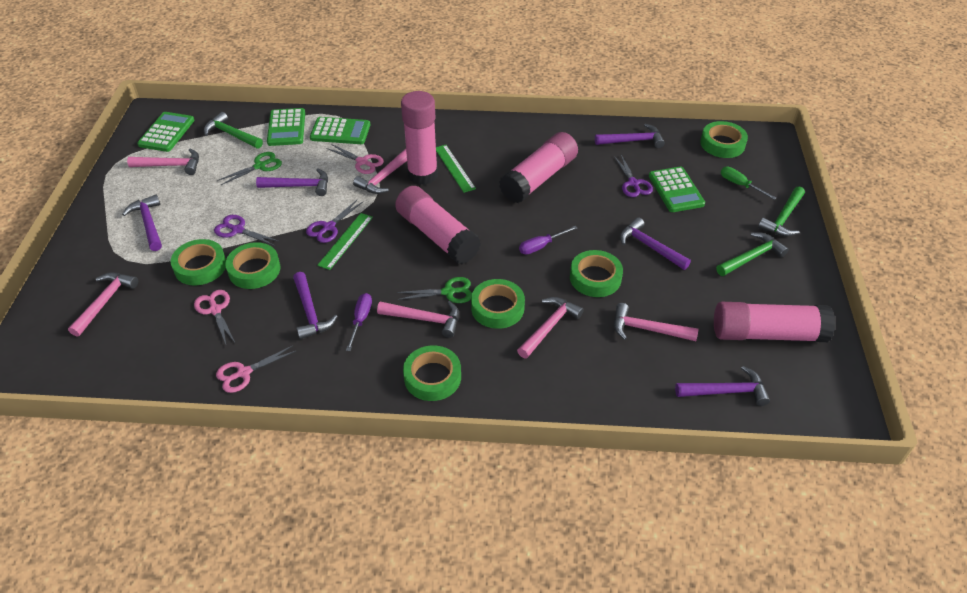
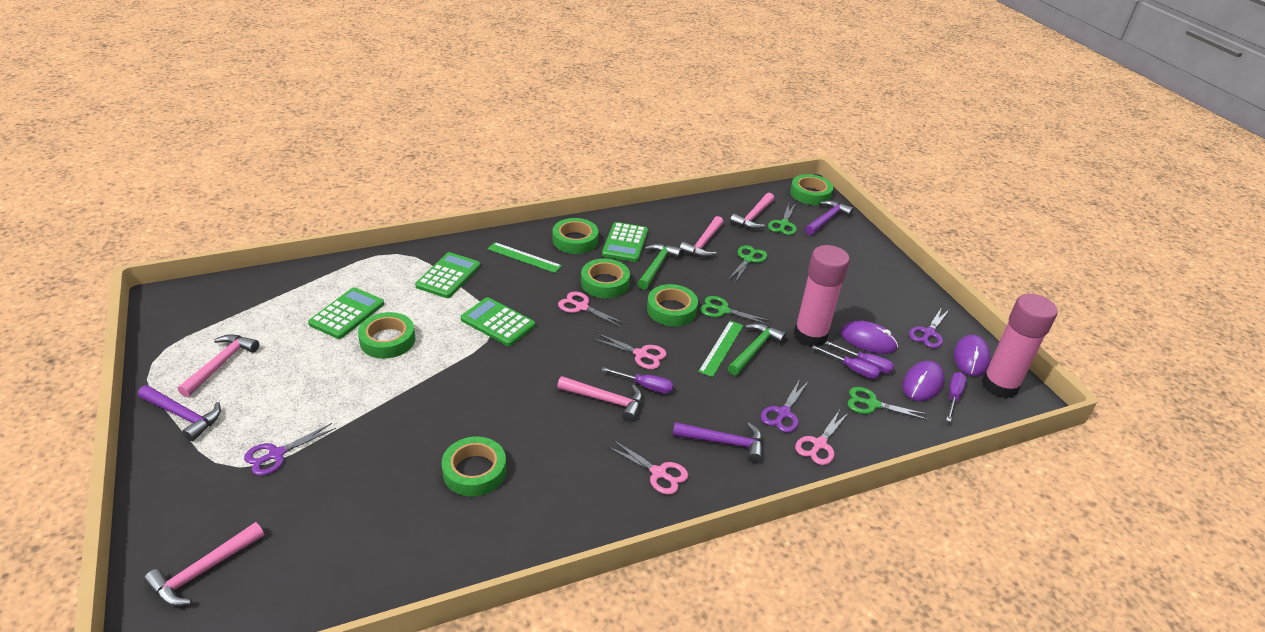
green hammer: [204,112,263,148] [716,233,789,276] [758,186,805,237] = 3 -> [638,243,682,290] [728,323,786,375] = 2
green scissors: [217,152,282,185] [397,277,472,303] = 2 -> [700,296,771,325] [728,245,767,283] [768,203,797,235] [847,387,929,420] = 4
green screwdriver: [721,167,776,200] = 1 -> none = 0
pink glue stick: [395,186,481,264] [401,91,438,185] [499,132,578,203] [714,302,835,342] = 4 -> [794,245,850,347] [982,294,1058,399] = 2
pink hammer: [68,272,138,337] [127,148,199,175] [353,149,407,194] [377,301,459,338] [517,297,584,359] [614,303,699,341] = 6 -> [144,522,264,606] [178,334,259,397] [557,376,643,422] [680,216,723,257] [730,193,774,229] = 5
pink scissors: [194,290,235,344] [216,346,296,393] [326,144,384,174] = 3 -> [558,291,624,327] [594,333,667,369] [608,440,689,495] [795,410,848,465] = 4
purple hammer: [122,195,162,251] [256,169,328,196] [293,272,338,340] [595,124,665,148] [620,217,691,270] [675,366,770,406] = 6 -> [138,385,221,441] [673,422,763,463] [805,200,854,235] = 3
purple mouse: none = 0 -> [840,321,898,354] [902,361,944,401] [954,335,991,376] = 3
purple screwdriver: [346,293,372,351] [519,226,577,255] = 2 -> [602,367,673,394] [812,345,880,379] [825,341,894,374] [946,372,967,422] = 4

